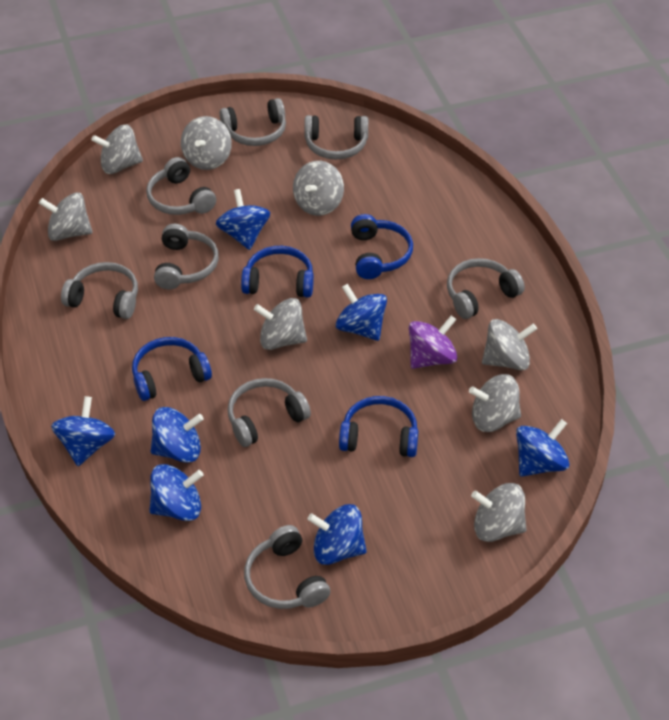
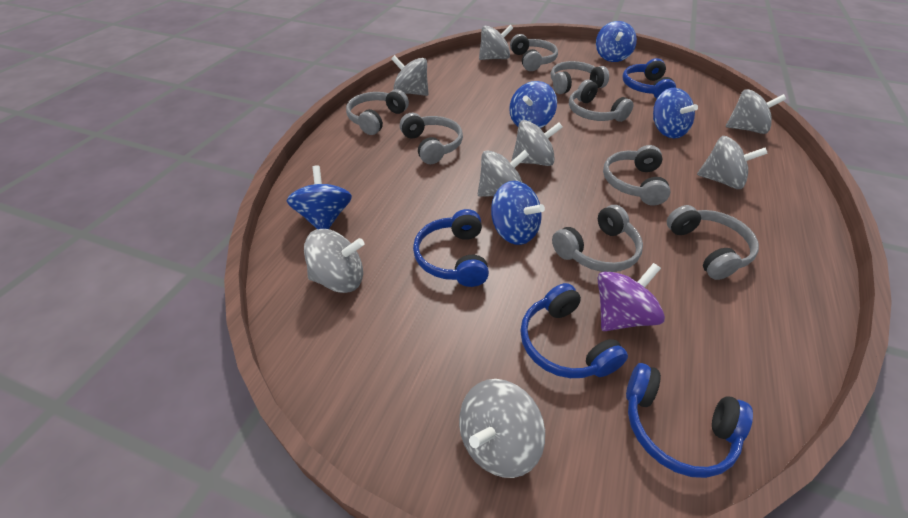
blue spinning top: [51,396,115,466] [149,464,203,521] [151,407,204,463] [216,189,270,250] [308,504,367,565] [336,284,387,341] [516,419,570,477] = 7 -> [287,166,352,229] [491,181,545,245] [509,81,557,128] [596,21,637,62] [653,88,698,139] = 5

